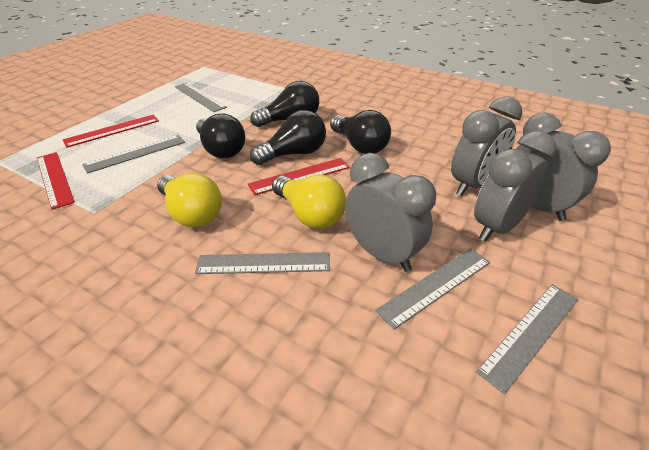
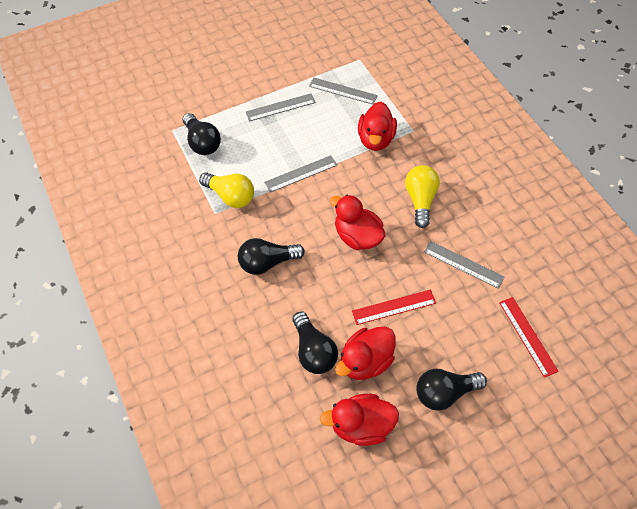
grey clock: [345,153,436,272] [451,96,522,196] [474,131,556,242] [516,112,611,221] = 4 -> none = 0
grey ruler: [82,135,185,174] [175,83,227,112] [195,252,330,274] [375,248,490,329] [476,284,579,394] = 5 -> [246,93,316,121] [264,155,337,193] [309,77,378,105] [424,241,505,289] = 4
red duck: none = 0 -> [320,394,399,446] [330,195,386,250] [335,327,396,380] [358,102,397,151] = 4
red ruler: [37,152,75,210] [63,115,159,148] [248,158,350,195] = 3 -> [352,290,436,325] [499,297,559,378] = 2

